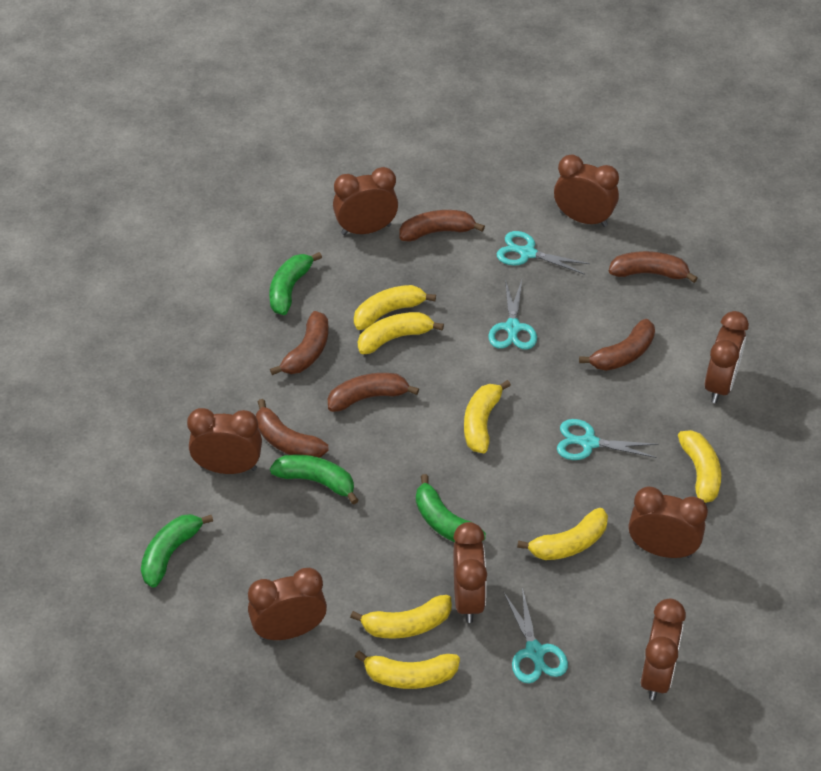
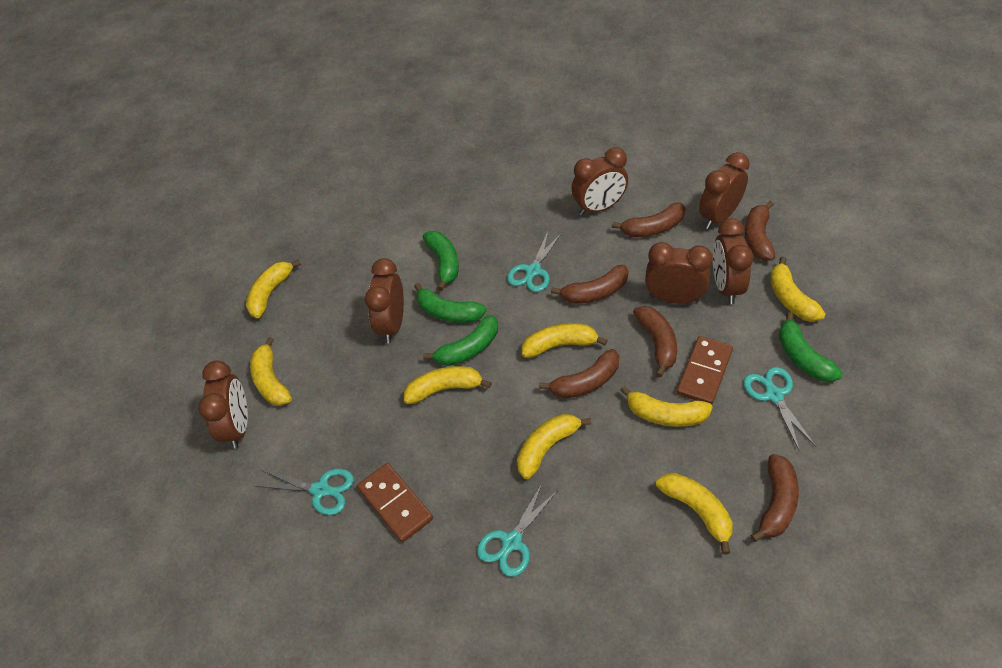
brown clock: [187,408,262,474] [248,567,327,640] [333,167,398,235] [453,522,487,623] [554,155,619,227] [629,487,708,558] [641,599,686,700] [705,311,749,403] = 8 -> [198,361,248,449] [365,258,404,343] [571,147,628,216] [645,242,713,304] [699,152,750,229] [713,218,753,304] = 6
brown domino: none = 0 -> [357,463,433,542] [676,336,733,405] = 2
yellow banana: [350,595,452,639] [354,285,436,330] [355,650,460,689] [358,312,444,354] [464,380,511,453] [517,508,608,560] [678,430,721,503] = 7 -> [246,259,301,318] [250,337,292,406] [404,366,492,404] [517,414,591,479] [522,323,608,358] [620,386,713,427] [656,473,733,555] [770,257,825,322] = 8

